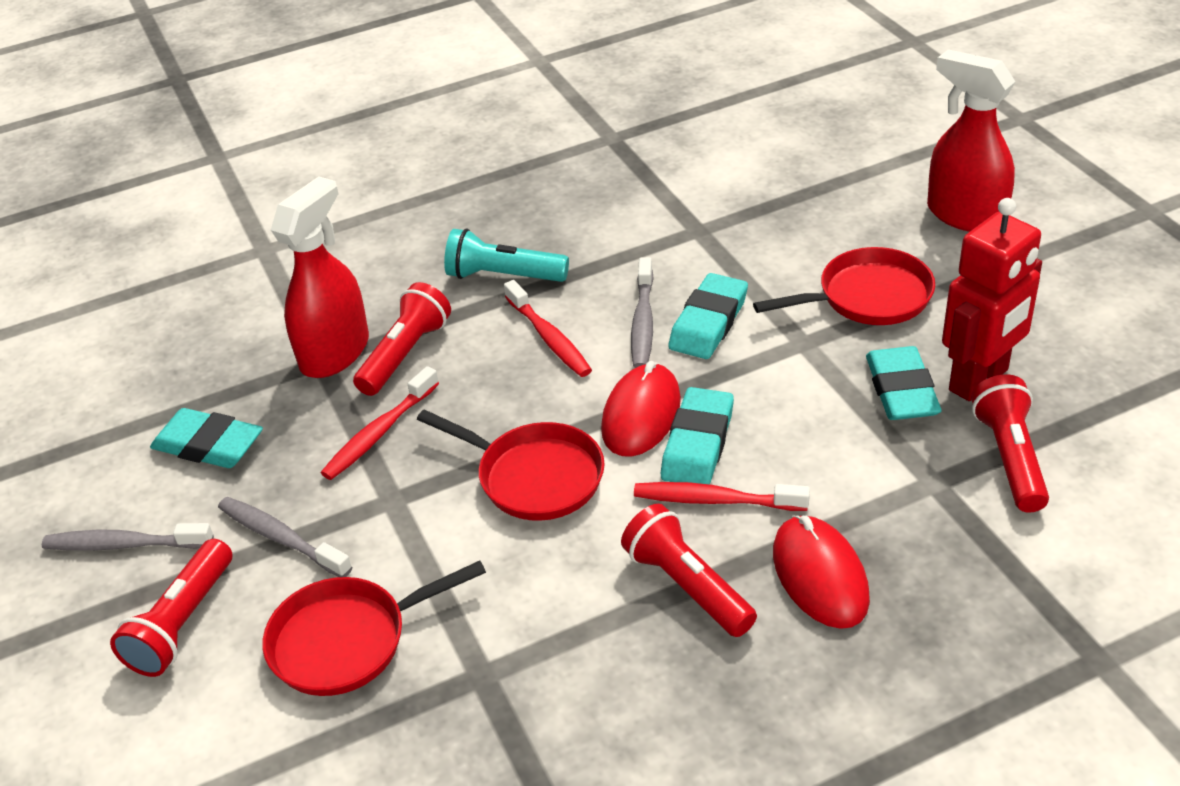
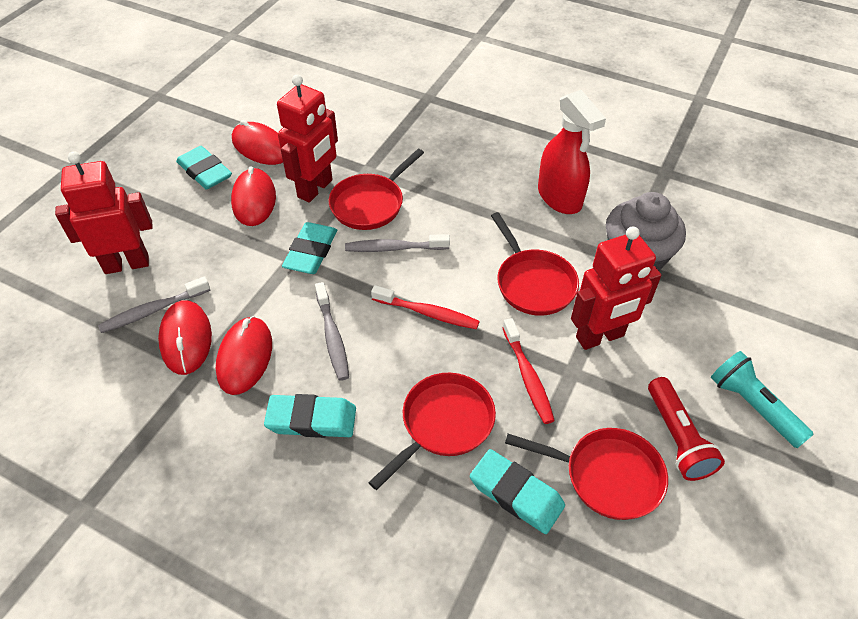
grey cupcake: none = 0 -> [606,192,686,271] = 1
red flashlight: [110,539,233,677] [353,282,451,396] [621,504,757,637] [971,375,1049,512] = 4 -> [648,377,725,481] = 1
red mouse: [601,361,681,457] [773,515,870,629] = 2 -> [158,300,212,375] [216,316,272,395] [231,166,276,226] [232,120,283,165] = 4
red pan: [262,561,486,696] [417,409,605,521] [753,247,935,325] = 3 -> [329,149,424,230] [368,373,496,490] [491,212,579,316] [505,428,668,520] = 4
red robot: [942,198,1042,401] = 1 -> [55,151,153,274] [277,74,338,203] [571,226,661,350] = 3
red spray bottle: [271,176,369,378] [927,49,1016,232] = 2 -> [538,90,606,214] = 1
red toothbrush: [321,366,439,480] [504,280,592,377] [634,482,810,511] = 3 -> [371,285,480,329] [503,318,555,424] = 2

